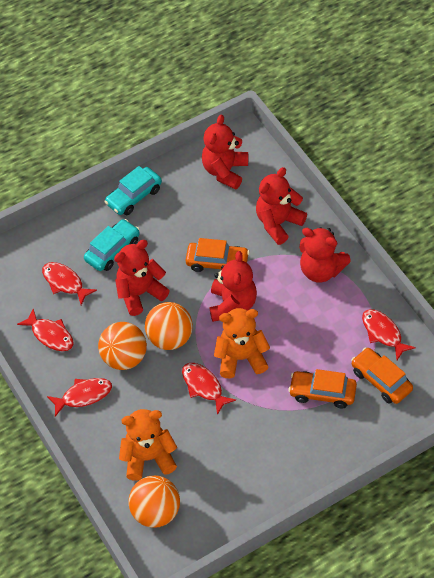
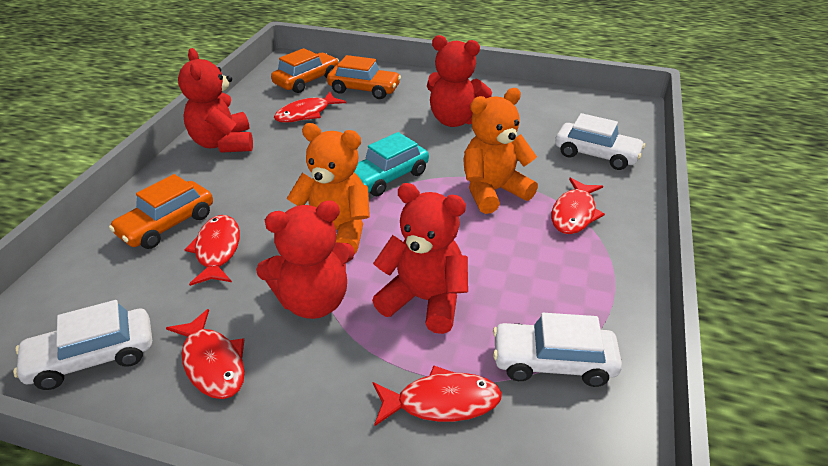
orange ball: [98,322,147,370] [129,476,180,528] [145,302,193,350] = 3 -> none = 0
red teddy bear: [114,240,170,316] [202,115,248,190] [210,251,257,322] [256,167,307,245] [299,227,351,282] = 5 -> [178,48,253,153] [256,200,355,319] [372,183,468,334] [427,35,492,127] = 4
turquoise car: [84,219,140,271] [104,166,162,215] = 2 -> [354,132,429,196] = 1
white car: none = 0 -> [13,300,152,390] [493,313,622,387] [555,113,645,170] = 3

